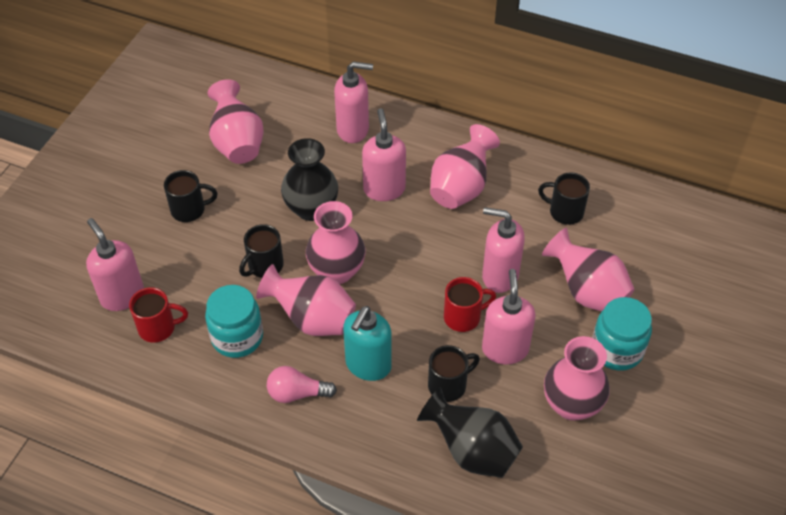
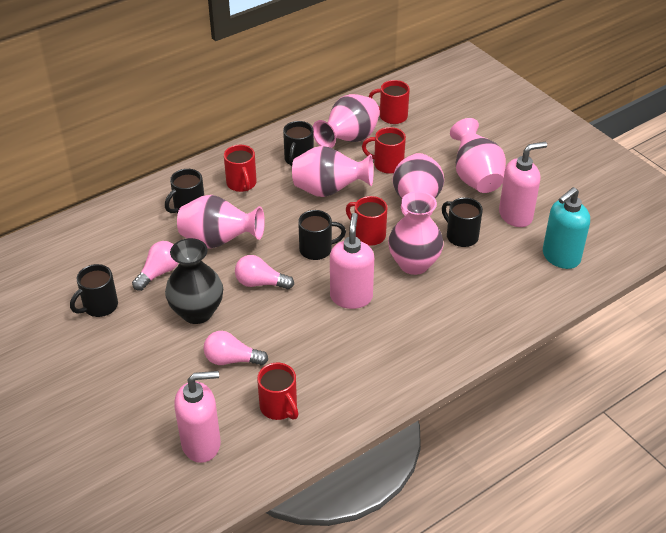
black mug: [164,170,217,222] [239,224,284,278] [428,345,480,402] [538,172,590,225] = 4 -> [70,264,118,317] [165,169,204,213] [283,121,314,166] [298,210,346,260] [442,197,483,247] = 5
black vase: [281,138,338,221] [417,387,523,478] = 2 -> [165,238,223,324] = 1
pink light bulb: [267,366,337,403] = 1 -> [132,241,178,291] [203,331,268,365] [235,255,294,289] = 3
pink soap dispenser: [86,218,144,311] [334,61,373,143] [362,108,406,201] [482,207,525,293] [482,269,536,365] = 5 -> [174,371,221,463] [330,213,374,309] [499,142,547,227] = 3
red mug: [129,287,188,343] [444,277,496,332] = 2 -> [224,145,257,192] [257,363,298,420] [346,196,388,246] [362,127,406,174] [369,80,410,124] = 5
turquoise jar: [205,285,263,358] [592,297,652,371] = 2 -> none = 0

